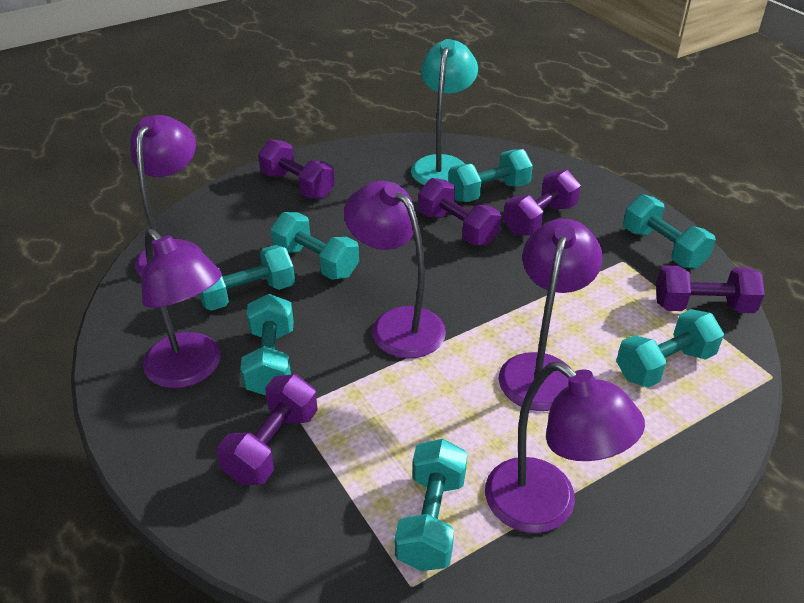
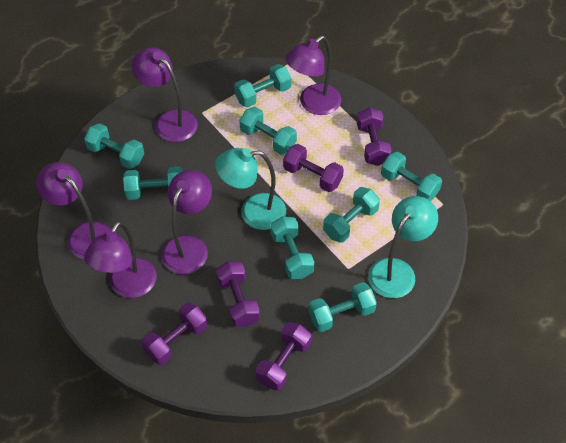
turquoise dumbbell: [199,245,295,311] [240,294,294,395] [271,212,359,280] [395,439,468,571] [448,149,533,202] [616,309,724,388] [623,194,716,269] = 7 -> [84,123,144,169] [123,167,183,200] [234,64,291,107] [239,107,297,155] [270,216,314,279] [309,282,377,332] [323,187,380,243] [381,152,442,201] = 8
turquoise lamp: [411,39,478,185] = 1 -> [215,148,286,230] [368,196,438,298] = 2

